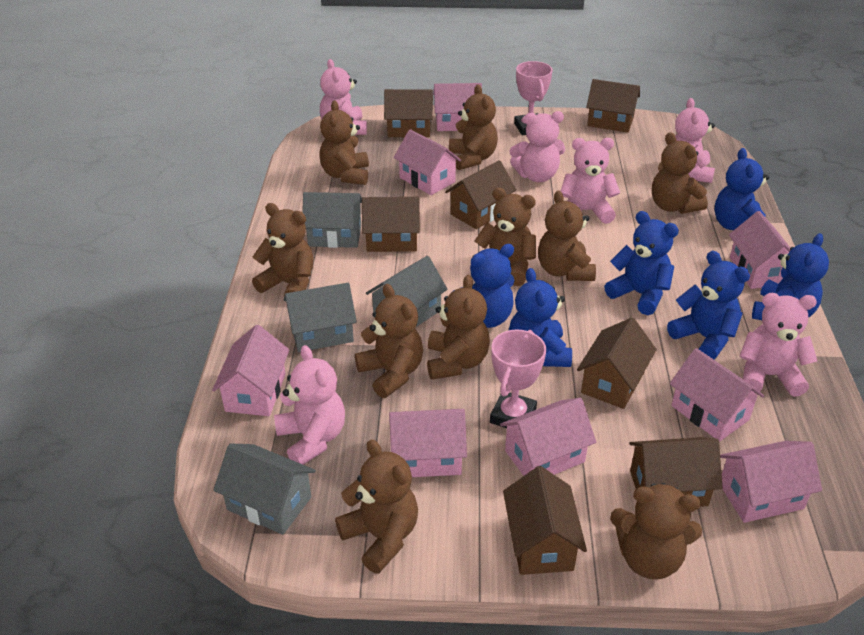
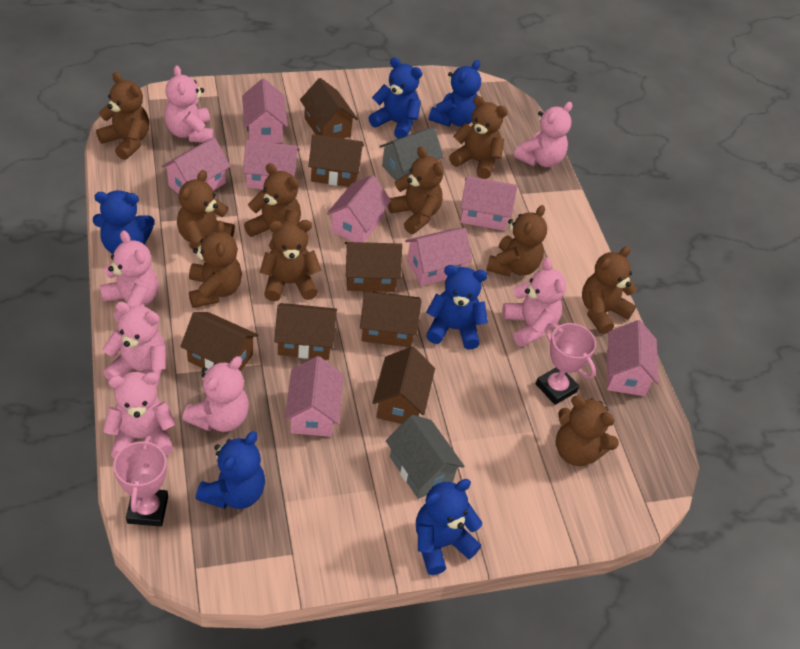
grey house: [213,443,316,535] [284,283,357,352] [302,192,362,248] [366,256,448,327] = 4 -> [379,127,444,181] [386,415,464,499] = 2
pink teddy bear: [274,345,345,465] [320,59,367,135] [510,111,565,182] [561,138,620,224] [675,98,715,183] [740,293,817,397] = 6 -> [99,230,158,322] [103,302,166,389] [103,372,176,459] [165,65,214,143] [182,356,249,432] [502,258,566,347] [514,102,572,167] = 7

